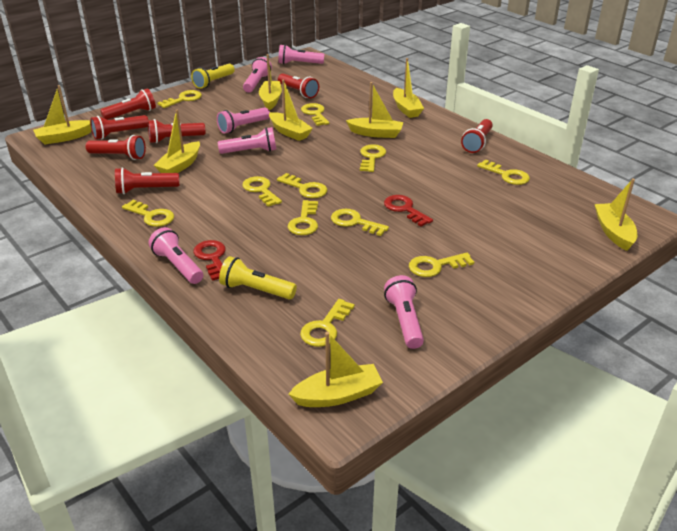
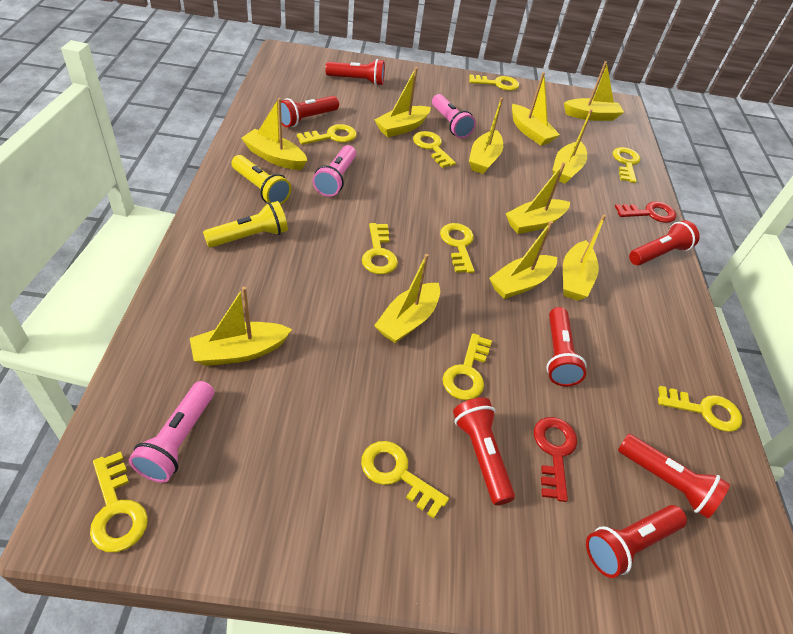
pink flashlight: [149,227,203,284] [217,107,270,134] [218,127,276,154] [243,57,272,93] [278,44,324,64] [384,275,424,349] = 6 -> [129,381,214,483] [312,145,356,197] [432,94,476,138] = 3
yellow boat: [33,85,91,145] [153,110,200,173] [259,54,282,110] [269,80,313,141] [288,332,383,407] [346,82,403,138] [393,58,424,118] [594,178,637,251] = 8 -> [190,286,292,366] [241,98,307,170] [374,254,440,343] [375,67,431,137] [469,97,503,174] [489,221,557,299] [506,162,570,234] [512,72,560,146] [553,109,593,184] [563,215,606,301] [564,61,624,121] = 11
yellow key: [122,200,174,227] [158,90,202,108] [242,176,282,207] [277,173,327,198] [288,200,318,235] [300,299,355,347] [301,103,329,126] [331,209,389,236] [360,144,386,172] [409,253,474,277] [477,159,530,185] = 11 -> [90,452,148,552] [297,124,357,145] [361,441,449,518] [362,223,398,275] [413,131,456,168] [440,223,474,273] [443,333,492,400] [469,74,519,91] [613,147,640,183] [658,386,742,432] = 10

